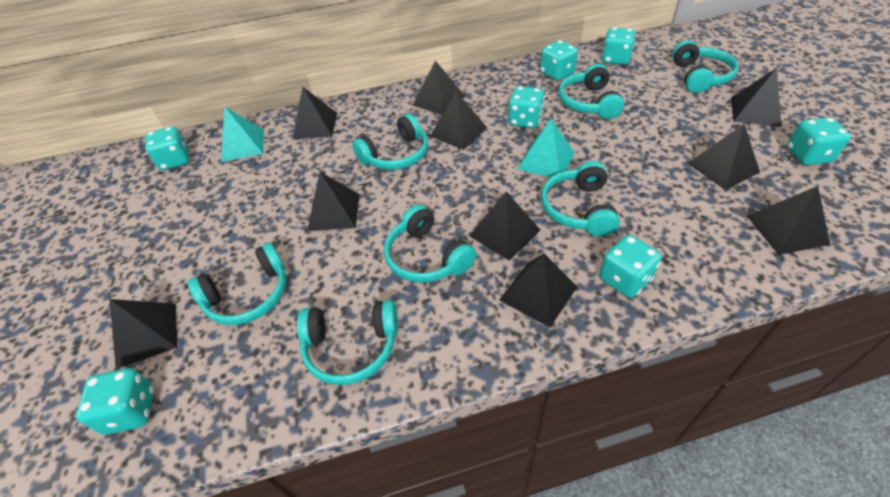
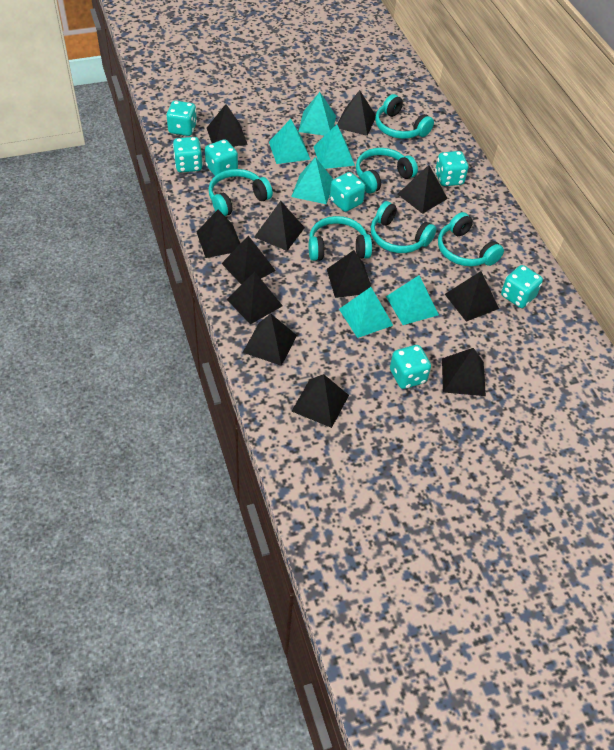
black pyramid: [109,299,177,369] [292,87,337,139] [307,172,359,231] [413,61,465,115] [430,91,487,150] [469,191,540,261] [499,253,577,327] [688,124,760,190] [731,68,782,127] [747,186,830,255] = 10 -> [197,210,240,258] [207,104,248,147] [221,236,276,285] [227,272,283,324] [242,314,297,366] [254,201,305,251] [292,374,349,428] [327,250,371,298] [337,90,376,136] [398,165,448,214] [442,348,486,396] [445,271,499,322] = 12
turquoise headphones: [188,243,286,325] [297,300,398,385] [352,113,428,170] [384,205,476,283] [541,161,620,237] [558,64,624,119] [672,40,739,93] = 7 -> [208,169,273,216] [309,216,372,261] [356,148,418,193] [371,201,436,253] [375,94,434,139] [438,212,504,266] = 6
turquoise pyramid: [221,106,264,162] [518,119,575,178] = 2 -> [269,119,311,164] [291,157,333,204] [298,92,336,136] [313,124,355,169] [339,287,393,338] [386,275,439,325] = 6

